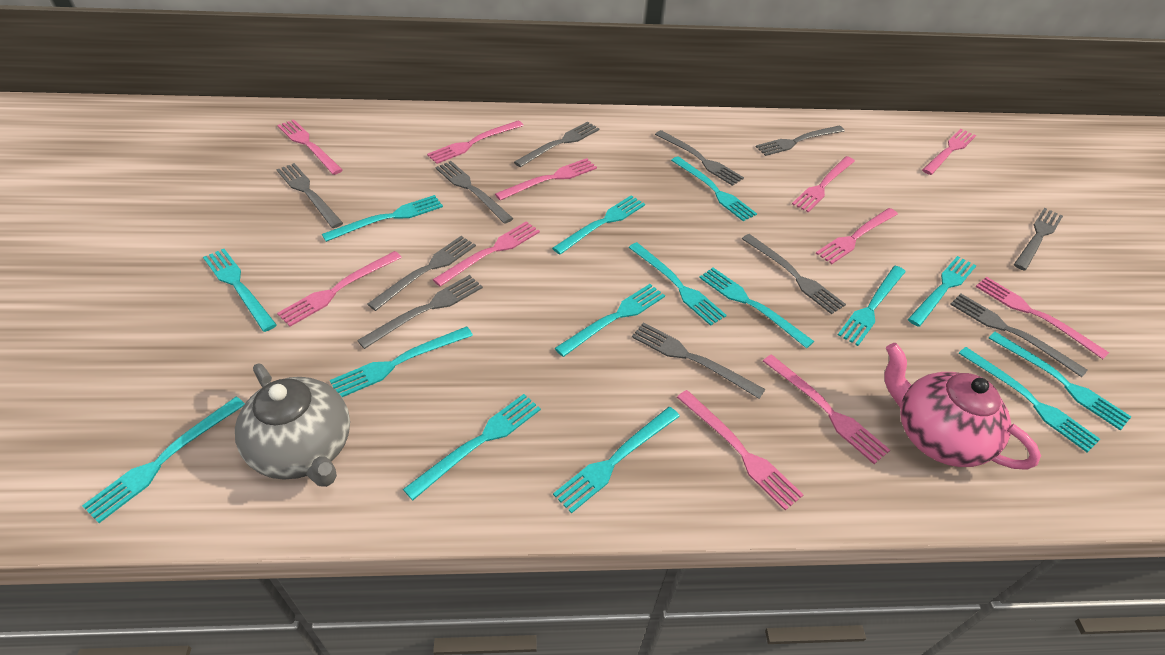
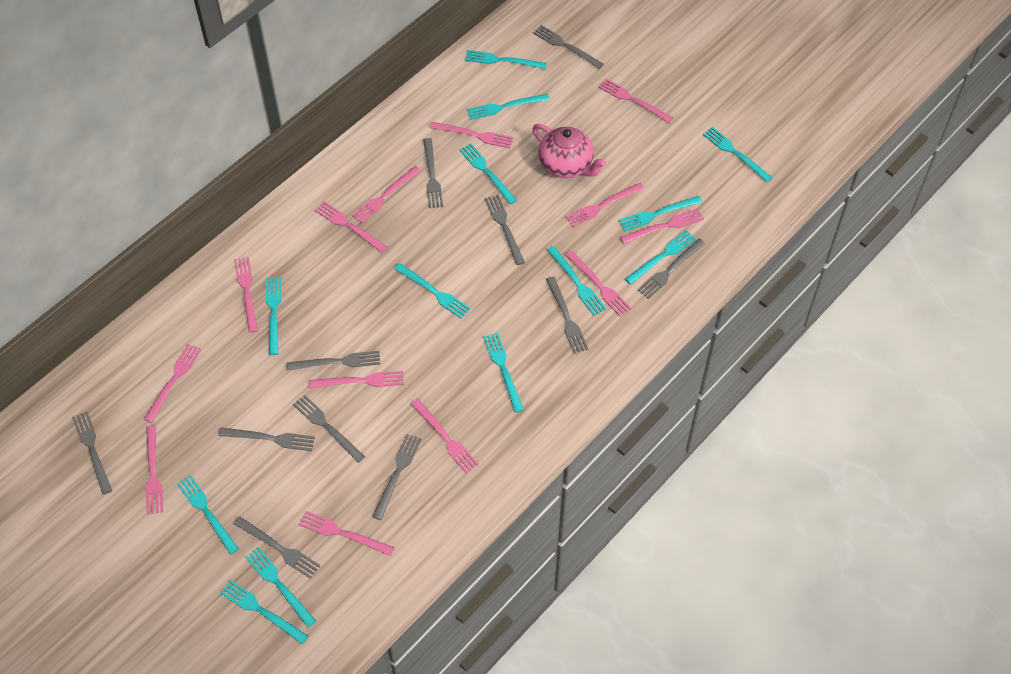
grey teapot: [235,364,350,487] = 1 -> none = 0
pink fork: [277,119,343,175] [277,251,402,327] [427,120,524,164] [432,221,540,287] [495,158,597,200] [677,390,804,510] [763,354,890,464] [792,156,855,212] [816,208,898,264] [922,129,976,175] [975,276,1109,359] = 11 -> [144,344,201,423] [145,425,163,515] [234,257,258,333] [299,511,395,556] [309,371,404,388] [315,201,388,253] [352,166,421,224] [411,399,479,473] [430,122,513,149] [566,183,645,227] [566,250,632,317] [599,78,673,123] [620,208,704,244] = 13
turquoise fork: [82,397,245,523] [203,249,277,332] [322,195,443,242] [330,326,473,397] [403,394,541,500] [552,195,645,254] [553,407,680,514] [555,284,665,357] [628,242,727,326] [671,156,757,221] [699,267,814,348] [838,266,906,346] [908,256,976,327] [959,347,1100,453] [989,332,1132,430] = 15 -> [177,475,239,555] [220,580,309,644] [246,547,316,627] [266,277,281,355] [394,263,471,318] [459,144,517,204] [465,50,547,69] [467,94,550,120] [483,333,524,413] [547,246,606,316] [618,196,702,232] [625,230,697,285] [703,127,772,182] = 13

